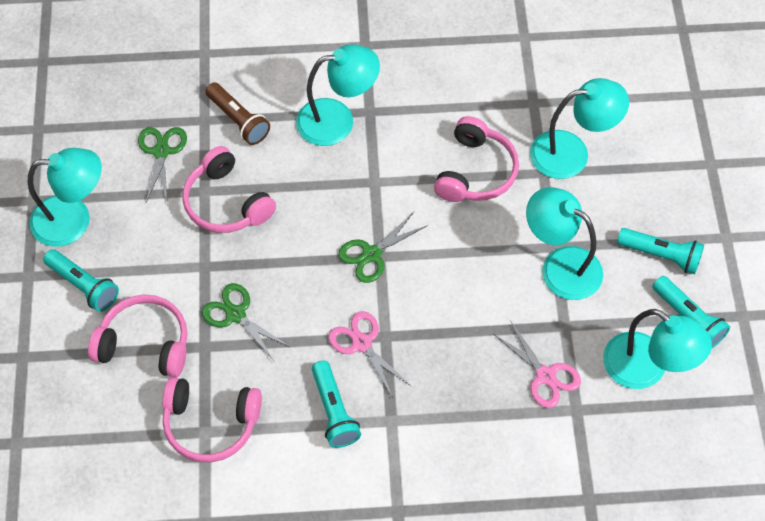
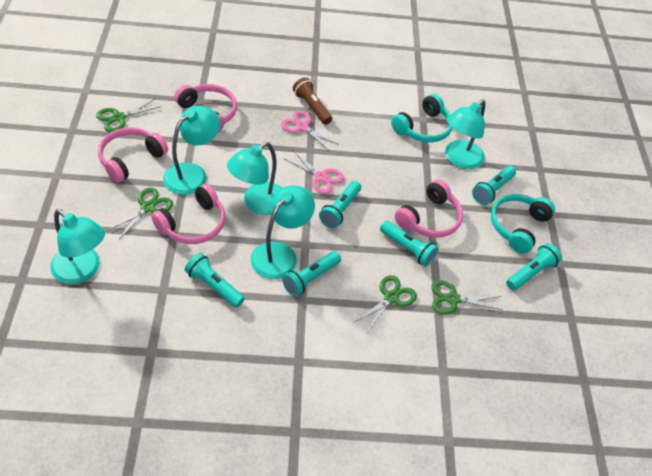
green scissors: [138,127,187,203] [202,283,290,362] [338,212,428,283] = 3 -> [96,99,162,132] [107,188,173,239] [354,275,417,334] [431,281,503,315] = 4
turquoise flashlight: [43,249,119,312] [312,360,361,448] [617,228,704,274] [653,276,730,348] = 4 -> [185,253,245,308] [282,251,341,296] [319,181,361,228] [380,221,439,267] [472,166,516,205] [506,243,562,290] = 6
turquoise headphones: none = 0 -> [391,94,453,142] [491,194,555,253] = 2

